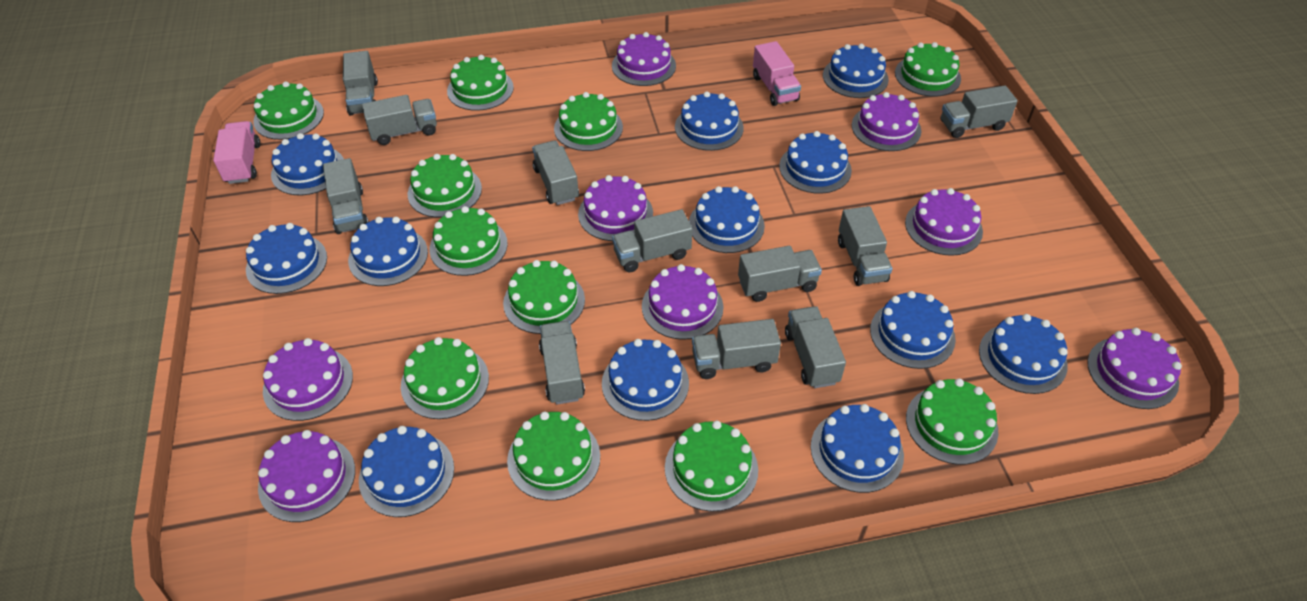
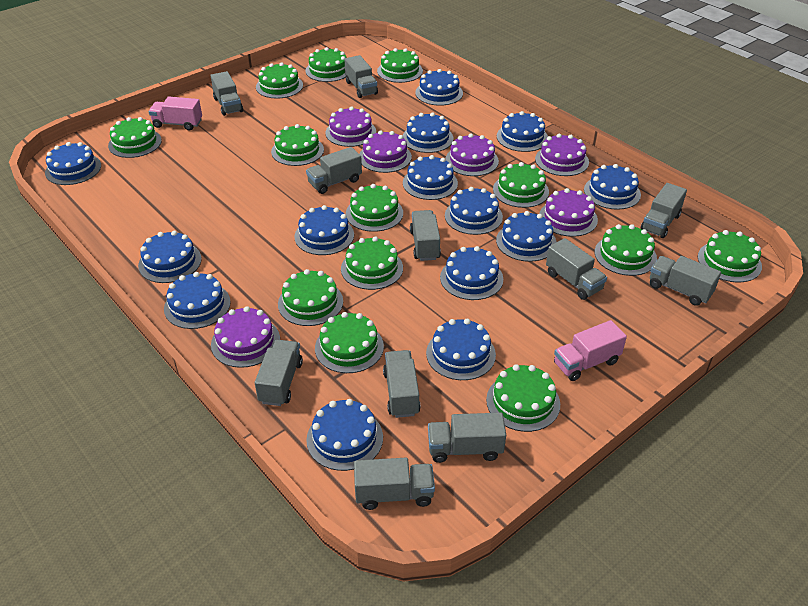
blue cake: [246,223,327,294] [271,133,344,195] [348,217,428,286] [359,426,454,517] [602,339,689,421] [675,92,744,151] [689,186,765,253] [779,131,852,194] [811,404,904,493] [823,44,889,98] [870,291,956,369] [979,314,1068,394] = 12 -> [45,142,101,185] [138,231,202,283] [164,272,231,329] [294,205,354,255] [306,399,383,471] [403,112,454,153] [403,155,458,200] [415,69,463,106] [426,319,496,380] [440,246,503,300] [445,187,503,235] [496,211,557,262] [497,111,548,152] [584,164,641,210] = 14
green cake: [253,81,324,140] [401,337,489,419] [408,154,482,218] [429,206,508,276] [447,55,514,111] [503,260,585,334] [507,411,600,501] [554,92,623,151] [665,421,758,512] [895,42,961,97] [906,378,998,465] = 11 -> [108,117,162,158] [256,62,303,98] [271,124,324,166] [278,269,343,326] [306,47,347,82] [315,312,384,373] [341,236,403,290] [346,184,403,232] [377,48,423,83] [486,364,560,432] [493,162,549,208] [595,224,657,276] [698,230,762,282] = 13
purple cake: [258,430,355,522] [263,338,353,421] [578,175,653,241] [612,32,676,86] [642,264,724,340] [852,92,921,151] [905,188,983,256] [1087,328,1182,409] = 8 -> [211,306,280,368] [325,107,376,147] [360,131,412,173] [445,134,499,176] [535,134,589,176] [539,188,598,237] = 6

